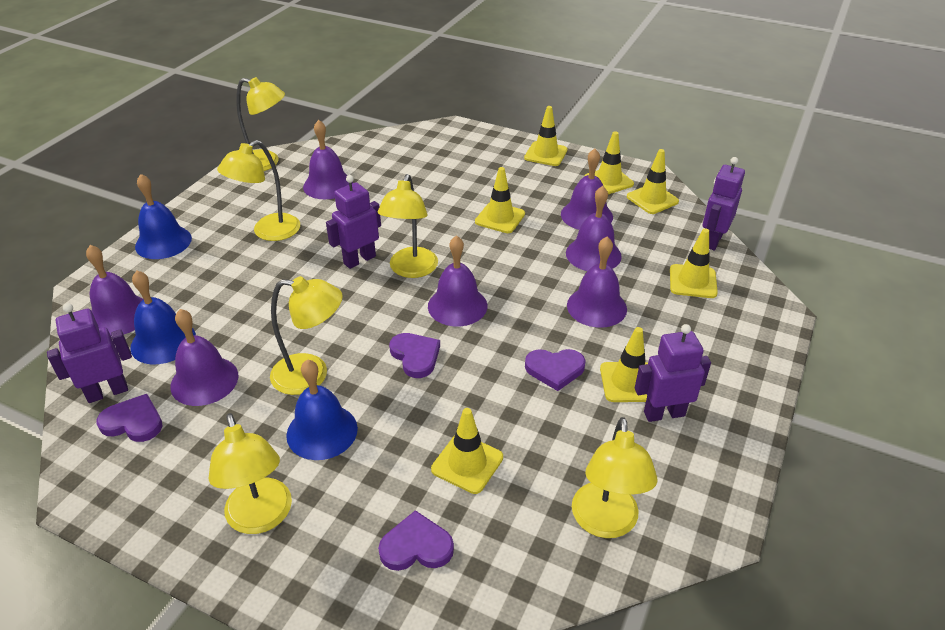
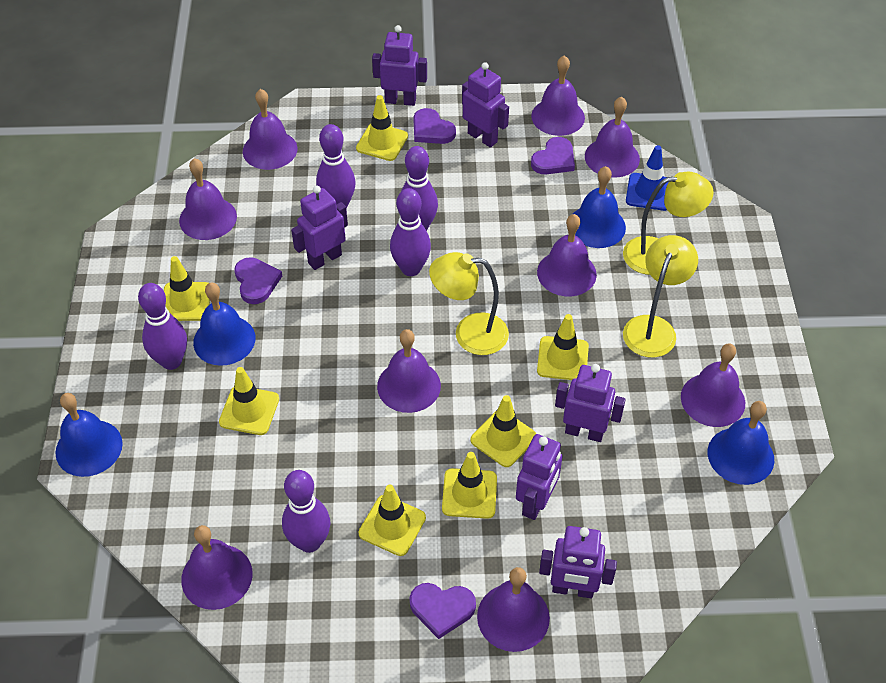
blue bell: [130,271,196,364] [135,174,192,259] [286,359,358,460] = 3 -> [56,393,123,477] [193,282,255,366] [573,166,626,248] [708,401,774,485] = 4
blue traffic cone: none = 0 -> [626,145,669,211] = 1
purple bell: [86,245,144,337] [170,309,238,406] [303,120,353,199] [428,235,487,326] [561,149,613,230] [566,186,622,271] [567,237,627,328] = 7 -> [179,158,237,240] [181,525,253,610] [243,89,298,170] [377,329,441,413] [477,567,550,652] [531,55,585,136] [537,214,597,296] [585,97,640,178] [681,343,745,427] = 9
purple bowling pin: none = 0 -> [138,283,187,370] [282,470,330,553] [316,124,356,208] [390,188,431,276] [401,146,438,231] = 5
purple robot: [47,303,132,403] [326,175,381,269] [635,324,711,422] [703,157,745,250] = 4 -> [291,186,348,270] [372,25,427,106] [462,62,509,148] [516,434,563,520] [539,526,617,598] [555,364,626,442] = 6
yellow lamp: [208,413,292,534] [217,140,300,241] [236,77,285,171] [270,276,343,395] [378,174,438,278] [572,417,658,538] = 6 -> [429,252,509,355] [623,171,714,275] [623,235,698,358] = 3

